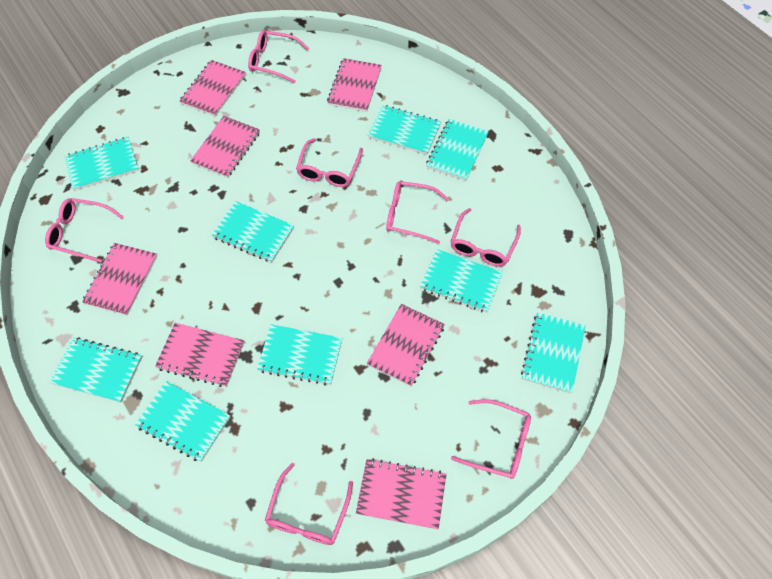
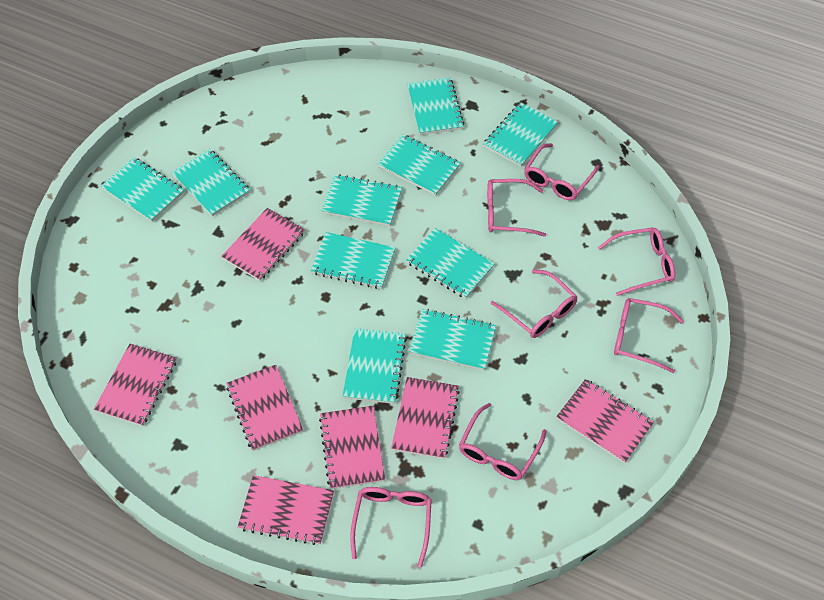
turquoise notebook: [49,337,142,403] [64,137,139,191] [135,381,230,462] [212,201,294,263] [257,324,342,385] [368,105,441,155] [420,249,503,313] [426,119,489,181] [521,312,586,393] = 9 -> [101,157,184,222] [172,149,250,217] [311,232,395,289] [321,174,402,226] [343,328,407,404] [377,134,461,196] [406,228,494,299] [407,77,464,135] [409,309,496,370] [483,102,558,167] = 10

